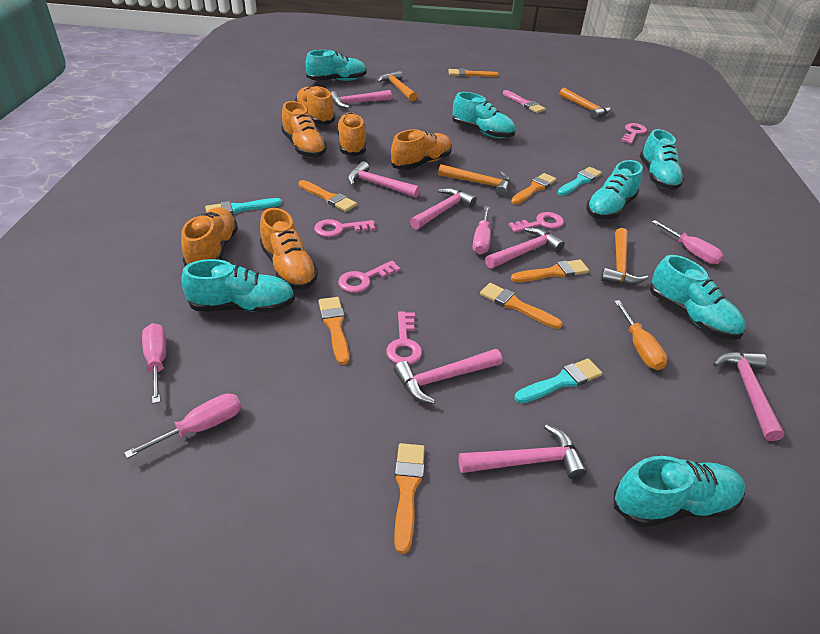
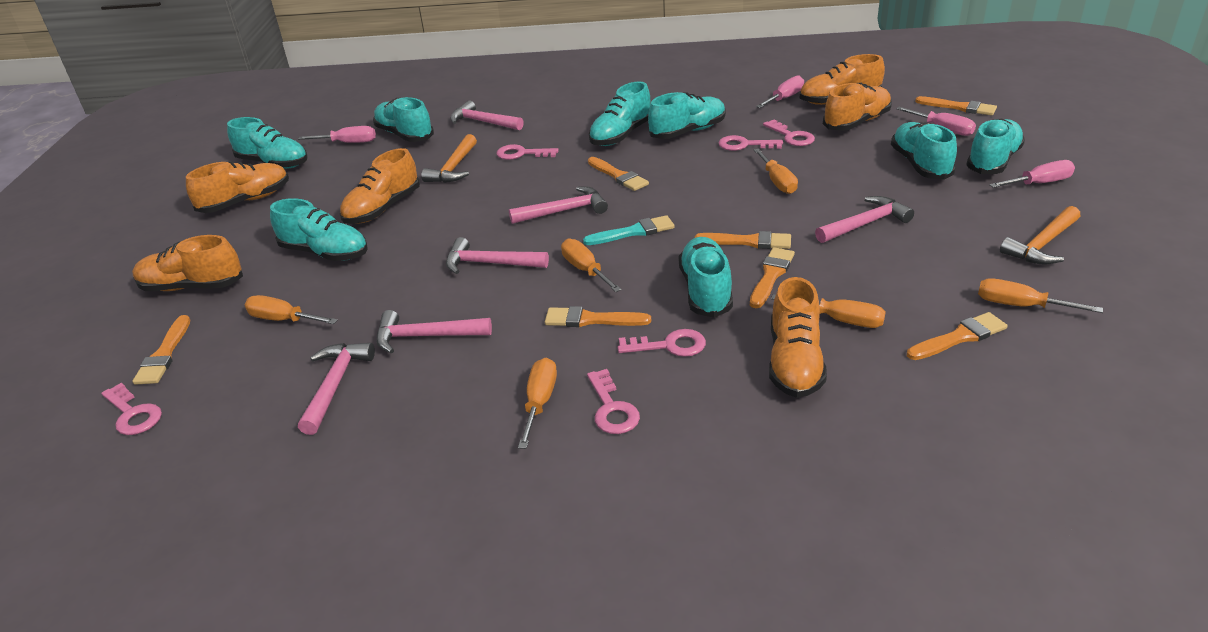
orange hammer: [377,71,417,101] [438,164,511,197] [559,88,611,119] [601,228,648,285] = 4 -> [421,134,477,183] [1000,206,1080,265] = 2
orange screwdriver: [614,300,668,370] = 1 -> [245,295,337,324] [518,358,557,449] [561,239,622,292] [754,149,798,194] [771,294,886,328] [978,278,1103,313] = 6
pink brush: [503,90,546,113] = 1 -> none = 0
pink hammer: [331,90,392,108] [347,161,420,198] [394,349,502,404] [410,188,477,229] [458,424,587,480] [485,227,565,268] [713,352,785,441] = 7 -> [298,343,375,435] [376,310,492,354] [446,237,549,274] [450,101,524,130] [509,186,608,224] [815,196,914,243] = 6
pink key: [314,219,375,237] [338,260,401,293] [386,311,422,365] [509,212,564,232] [621,123,647,144] = 5 -> [101,383,162,435] [497,144,559,160] [587,369,640,434] [618,329,706,357] [719,135,783,151] [763,119,815,146] = 6
turquoise brush: [205,198,282,215] [515,358,602,403] [558,167,602,196] = 3 -> [583,215,675,245] = 1
turquoise shoe: [182,259,295,313] [306,50,367,81] [453,92,515,138] [586,160,643,219] [614,456,745,527] [640,129,684,190] [650,255,746,340] = 7 -> [227,117,307,169] [270,198,368,261] [373,97,434,142] [589,81,650,146] [648,92,726,139] [679,237,733,318] [891,122,957,180] [966,118,1025,174] = 8

